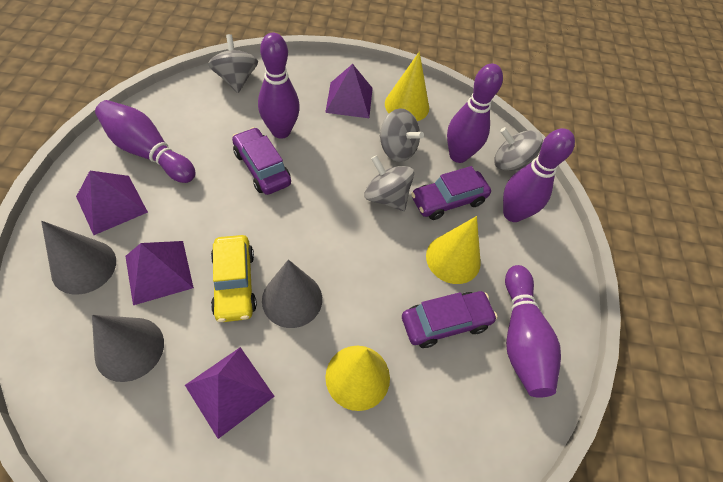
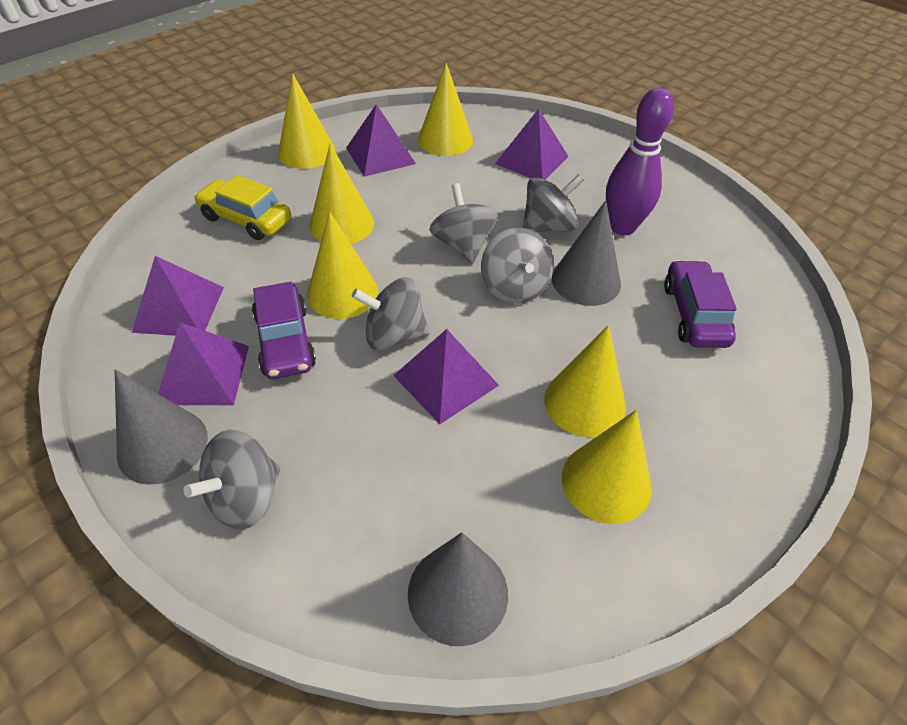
grey spinning top: [208,34,258,93] [364,155,414,211] [380,108,424,162] [494,127,543,171] = 4 -> [183,430,280,529] [352,277,430,350] [429,183,498,263] [481,228,554,304] [523,174,584,233] = 5
purple bowling pin: [95,100,196,183] [258,33,300,139] [447,64,503,163] [503,128,575,222] [505,265,561,398] = 5 -> [606,88,674,235] = 1
purple car: [232,127,291,195] [402,291,498,348] [411,166,491,220] = 3 -> [252,282,316,379] [664,260,737,348] = 2
purple pyramid: [76,171,148,235] [125,241,194,305] [185,347,275,439] [325,64,373,118] = 4 -> [132,256,224,336] [158,322,249,405] [346,104,416,177] [393,329,499,424] [495,109,569,180] = 5
yellow cone: [326,346,390,411] [385,51,429,121] [426,216,481,284] = 3 -> [278,73,336,169] [307,211,378,319] [310,143,374,244] [418,63,473,156] [544,325,626,437] [562,410,652,524] = 6

